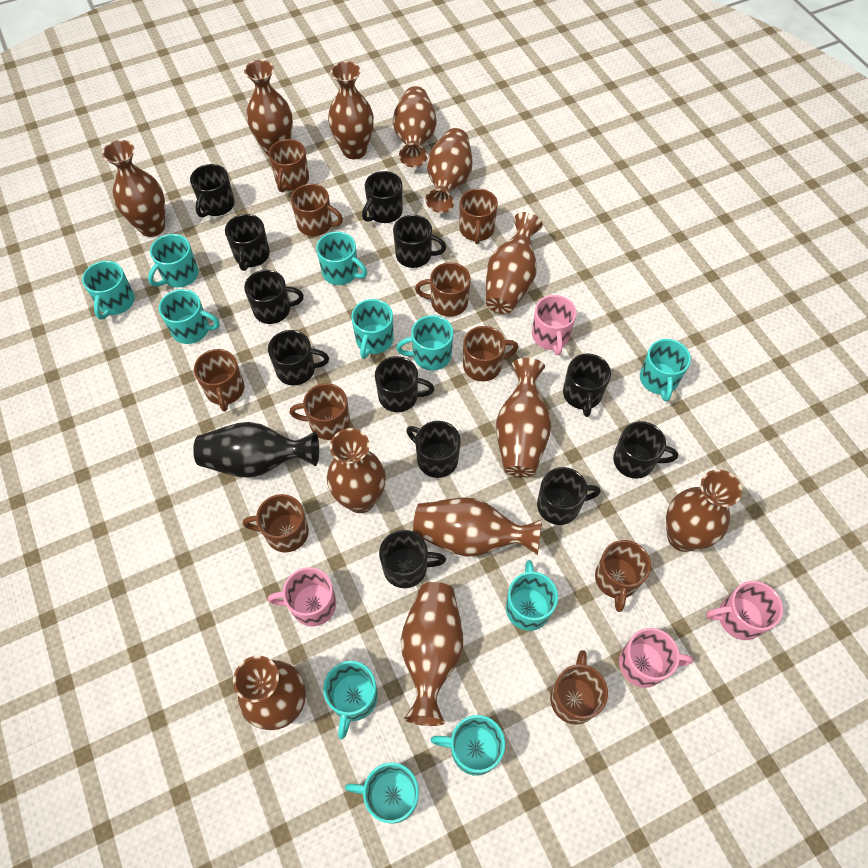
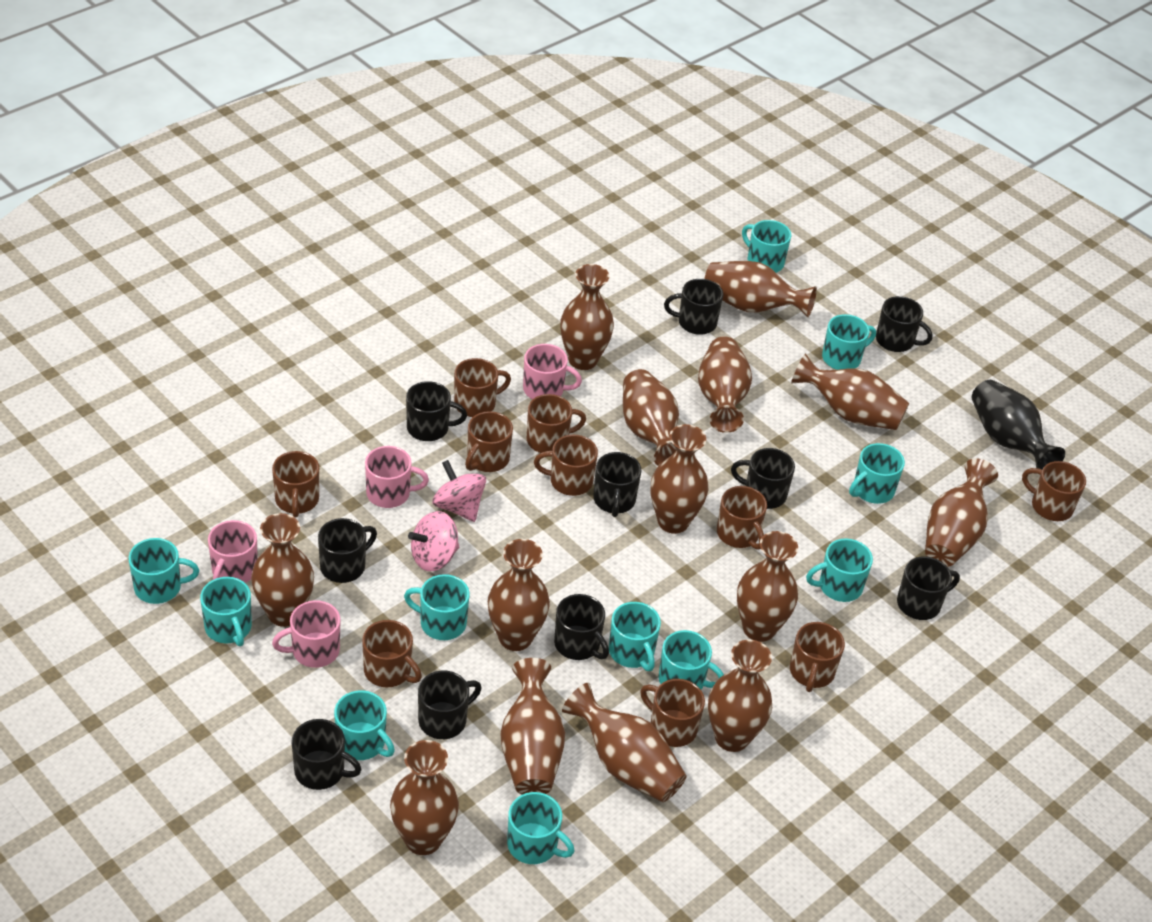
black mug: [190,164,235,218] [225,214,270,271] [244,270,304,324] [268,330,329,386] [362,171,403,223] [375,356,435,412] [379,530,446,588] [393,215,446,268] [406,421,461,478] [537,467,601,525] [563,353,611,417] [613,421,678,479] = 12 -> [291,719,362,790] [318,518,377,583] [406,381,467,441] [418,671,482,739] [554,594,609,660] [593,452,642,517] [664,279,723,335] [731,448,795,509] [876,296,933,352] [897,556,960,620] = 10
brown vase: [102,140,165,237] [233,656,306,730] [244,60,293,156] [327,428,386,513] [328,61,374,159] [393,86,437,167] [401,582,463,726] [413,498,542,557] [425,128,473,213] [486,212,543,314] [496,358,551,477] [666,469,742,552] = 12 -> [251,513,314,627] [390,740,459,855] [488,539,550,651] [500,658,565,795] [560,264,614,370] [562,683,687,802] [623,369,679,466] [651,424,708,534] [698,336,752,433] [704,261,817,317] [708,639,772,752] [737,531,798,642] [791,353,909,430] [925,458,998,567] = 14
pink spinning top: none = 0 -> [408,511,459,571] [432,460,486,522] = 2

